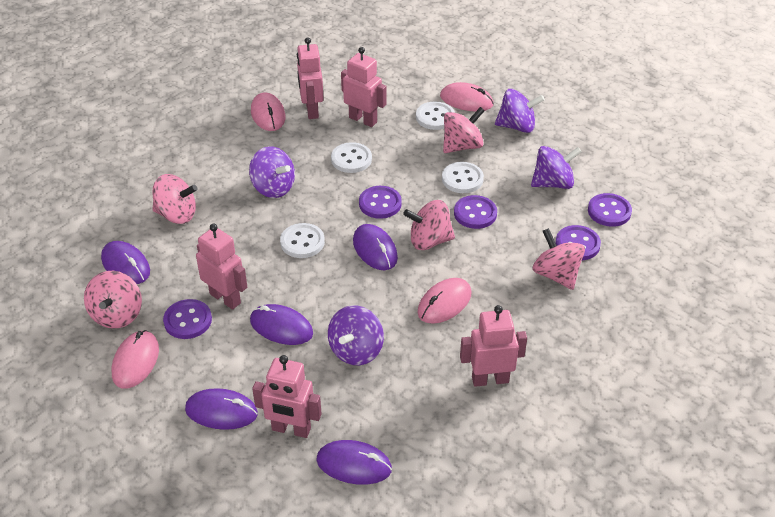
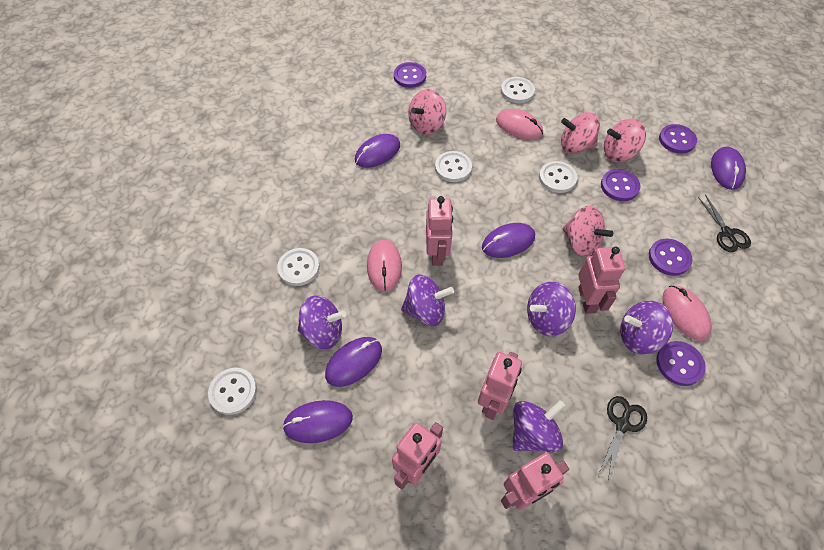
black scissors: none = 0 -> [599,396,647,480] [698,195,751,252] = 2
pink mouse: [111,330,159,389] [251,92,286,131] [417,278,472,324] [440,82,494,112] = 4 -> [367,240,402,292] [496,109,543,140] [662,286,712,341] = 3
pink spinning top: [84,271,142,329] [152,174,198,224] [403,200,455,250] [443,107,485,153] [533,228,585,290] = 5 -> [408,89,446,135] [561,112,600,154] [563,206,613,256] [604,119,646,162] = 4
purple spinning top: [249,146,295,198] [328,305,384,365] [495,89,545,133] [531,146,582,189] = 4 -> [298,295,346,349] [401,274,454,326] [513,400,565,453] [527,281,576,336] [620,300,673,355] = 5
white button: [280,223,325,258] [331,142,372,173] [416,102,455,130] [442,162,484,193] = 4 -> [208,368,257,415] [277,248,320,286] [435,151,472,182] [501,77,535,103] [539,161,578,193] = 5

